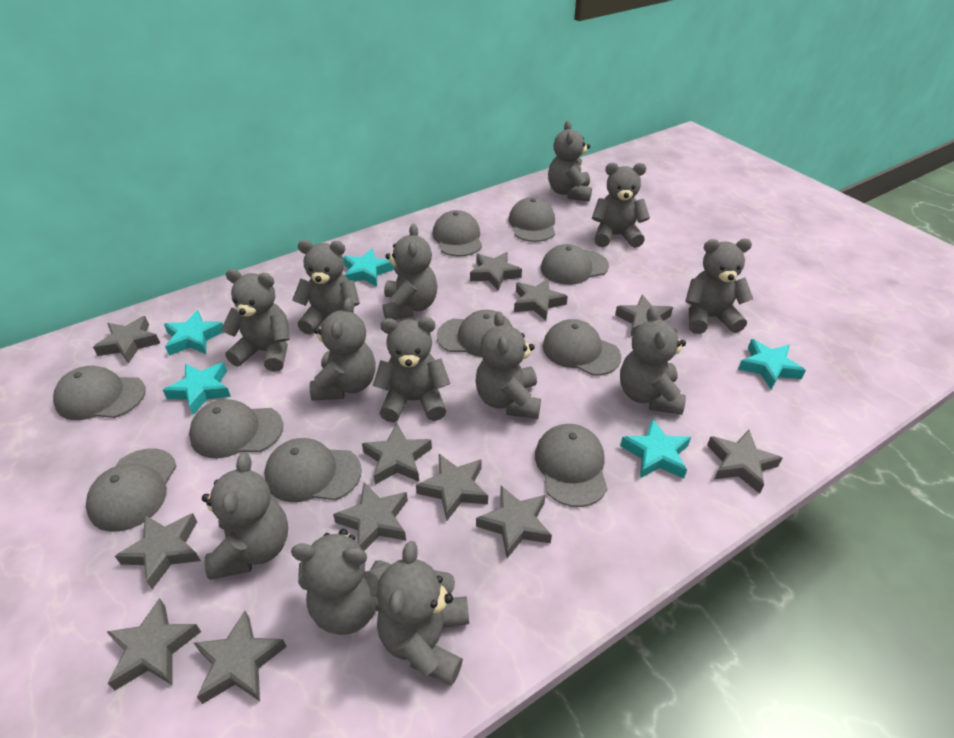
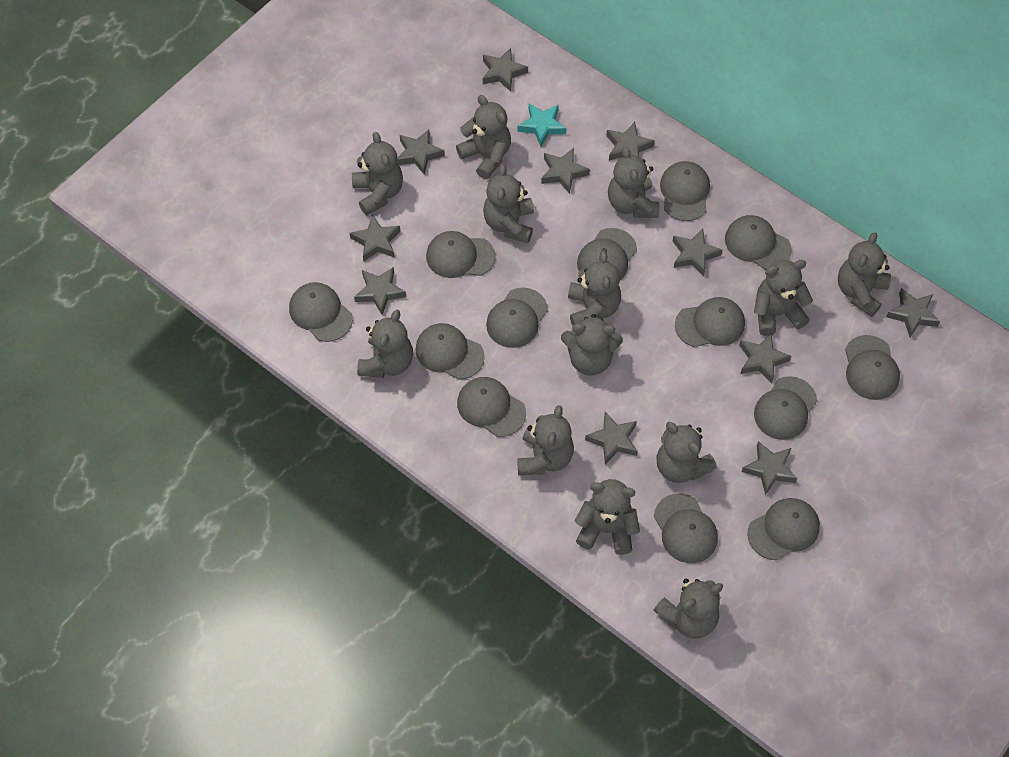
grey cap: [53,366,146,420] [86,448,176,532] [189,399,283,458] [264,438,362,502] [433,210,482,257] [437,310,513,357] [509,197,555,242] [535,424,608,507] [541,244,609,285] [543,319,621,376] = 10 -> [289,282,353,342] [415,323,485,380] [426,231,496,278] [457,377,526,437] [486,288,548,348] [577,228,637,280] [654,494,718,563] [660,161,710,221] [675,297,745,347] [725,215,792,270] [747,498,820,560] [754,376,817,440] [845,335,900,400] = 13
grey star: [93,316,160,364] [107,598,201,691] [115,513,201,589] [194,611,287,704] [333,482,408,551] [362,423,432,485] [416,454,488,521] [470,252,522,291] [476,486,552,558] [514,278,568,320] [615,295,673,337] [707,430,782,494] = 12 -> [350,214,400,261] [354,267,406,315] [397,130,445,175] [483,48,528,92] [541,148,590,194] [585,412,638,465] [606,122,655,161] [673,228,722,276] [739,333,791,383] [742,441,797,495] [886,288,940,337] = 11
turquoise star: [163,362,231,415] [164,310,223,356] [343,248,394,287] [620,419,691,479] [738,339,806,389] = 5 -> [518,103,567,147] = 1

